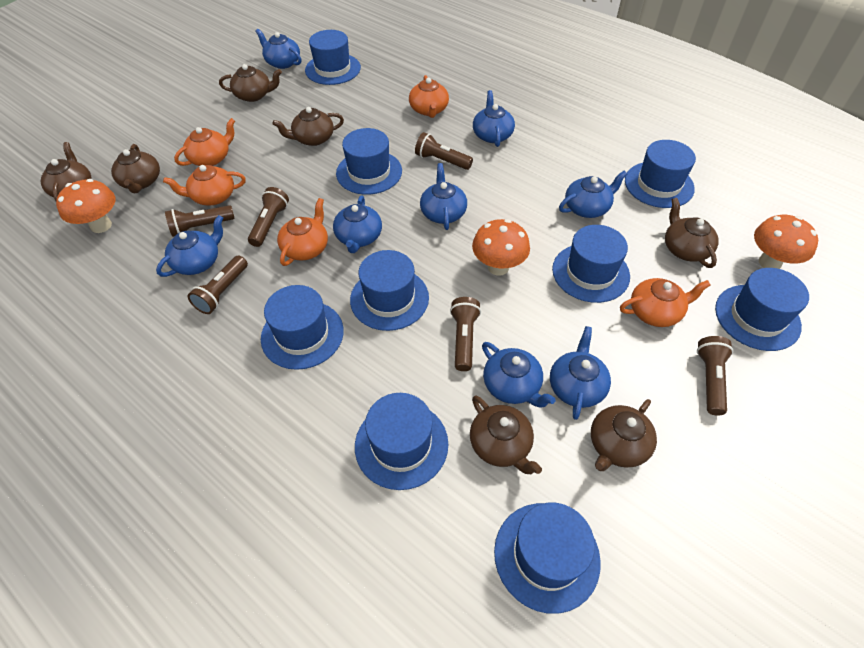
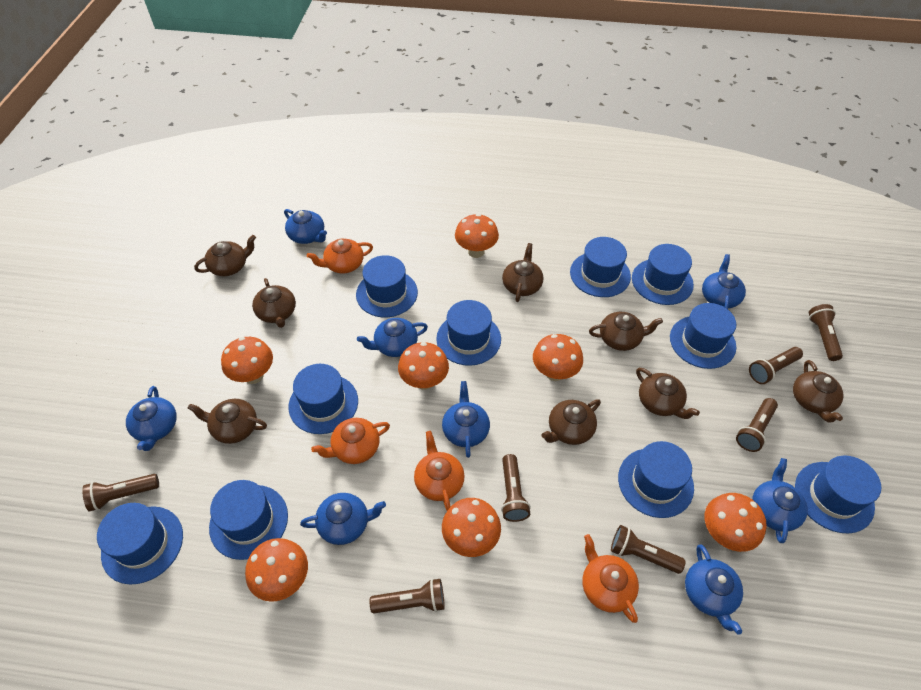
blue hat: [261,285,344,370] [305,30,361,85] [336,128,402,195] [350,250,429,331] [355,393,448,490] [494,503,601,614] [552,225,630,303] [625,140,696,208] [715,268,809,351] = 9 -> [97,503,183,585] [209,480,288,560] [289,364,358,434] [356,255,418,317] [436,300,501,366] [570,237,631,297] [618,441,694,518] [632,244,694,305] [670,303,736,369] [795,456,881,534] = 10
brown flashlight: [165,205,234,237] [188,255,248,314] [248,187,289,247] [415,132,473,170] [450,297,481,371] [697,336,733,415] = 6 -> [82,474,159,512] [369,578,445,613] [501,454,531,522] [611,525,685,574] [736,398,778,452] [749,347,803,384] [809,304,843,361] = 7
brown teapot: [40,142,92,201] [111,144,160,193] [219,64,282,102] [272,107,344,146] [470,395,542,474] [591,399,657,471] [665,198,719,268] = 7 -> [188,399,267,444] [194,235,256,276] [252,278,296,328] [502,243,543,302] [541,400,601,445] [589,312,663,351] [636,368,700,419] [793,360,844,422] = 8
orange mushroom: [56,179,116,233] [472,219,530,276] [754,215,818,269] = 3 -> [221,337,273,384] [245,538,308,602] [398,342,449,390] [442,498,501,557] [455,214,499,258] [533,334,583,381] [705,493,766,552] = 7
orange teapot: [163,165,246,206] [174,118,235,166] [277,198,328,266] [409,75,449,118] [620,278,711,327] = 5 -> [307,239,373,273] [311,418,390,464] [414,431,465,511] [582,534,639,623] = 4

